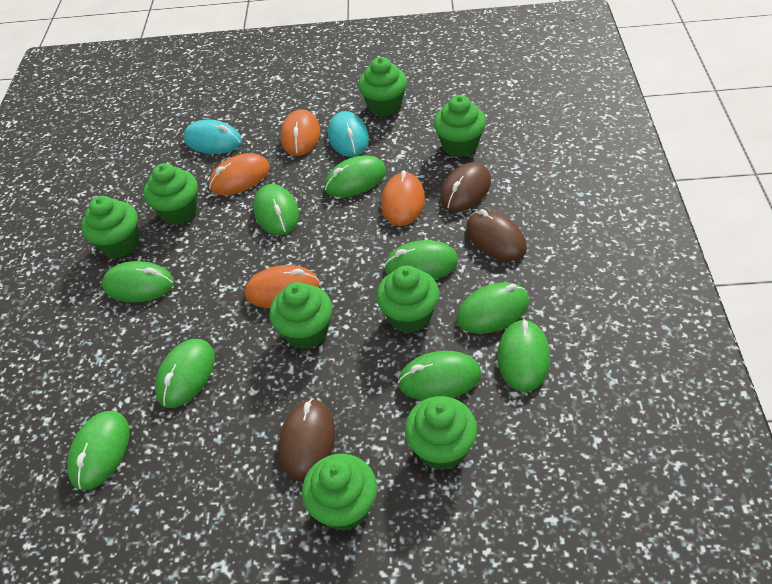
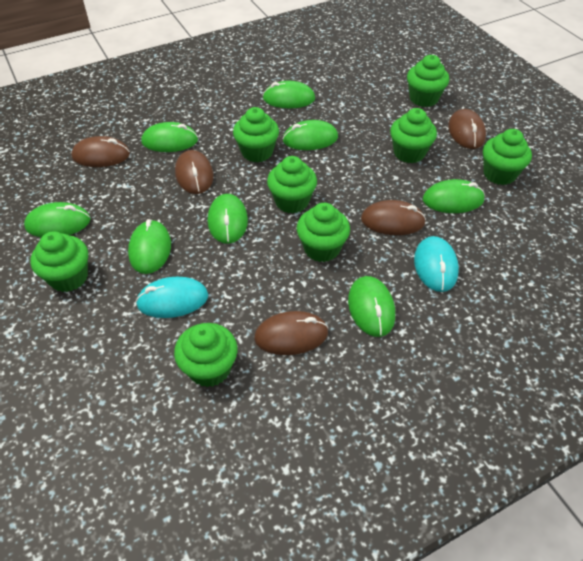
brown mouse: [279,398,335,480] [440,162,491,212] [466,209,527,261] = 3 -> [71,136,130,167] [175,150,214,194] [254,311,328,355] [361,200,426,235] [448,109,486,149] = 5
green mouse: [67,411,130,490] [102,261,174,302] [155,339,215,408] [253,184,299,235] [324,155,386,197] [384,240,458,280] [398,351,481,400] [457,282,529,334] [497,319,550,392] = 9 -> [24,202,90,237] [128,219,171,274] [141,122,198,152] [208,194,248,244] [263,81,315,108] [283,120,338,150] [348,276,395,337] [423,179,485,213] = 8
orange mouse: [209,153,270,195] [245,265,319,308] [280,109,320,156] [381,170,425,226] = 4 -> none = 0

